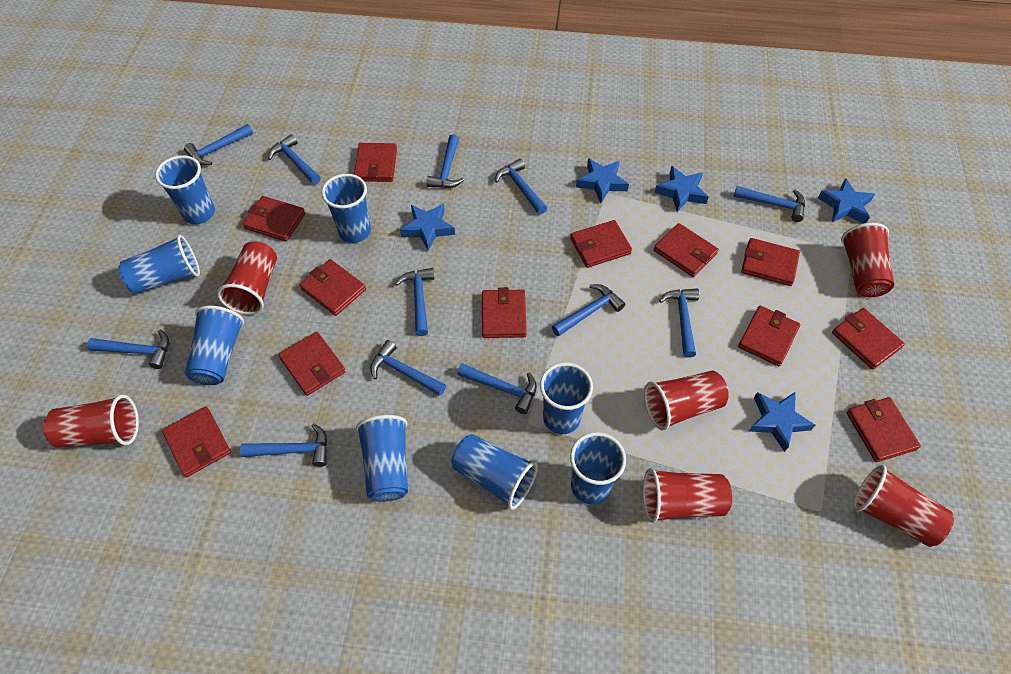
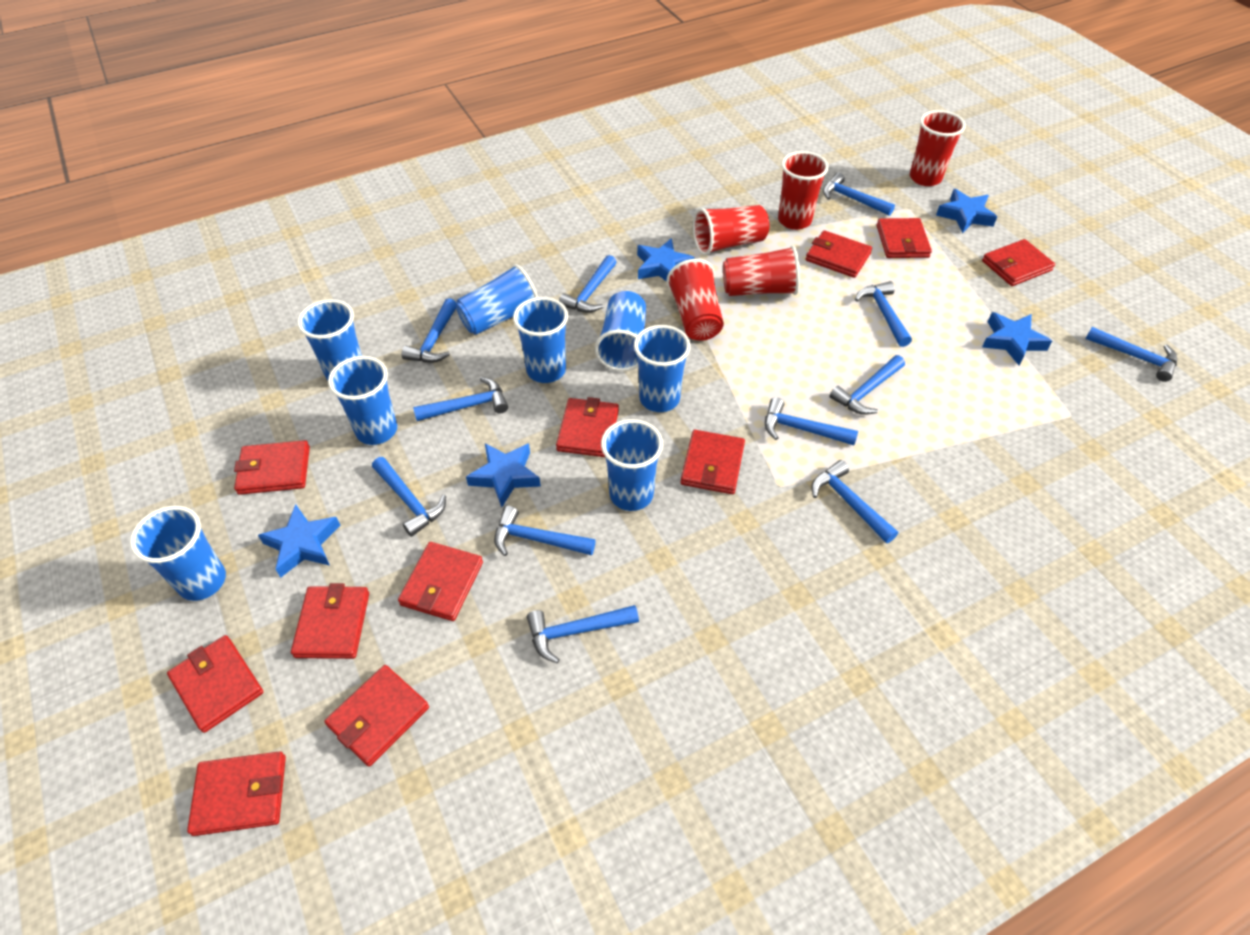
red cup: [43,395,139,448] [217,241,277,315] [643,468,732,523] [644,370,729,430] [841,223,894,297] [853,465,954,547] = 6 -> [667,259,724,341] [693,205,769,255] [723,246,800,296] [778,151,829,230] [910,110,966,186] = 5
red wallet: [162,406,231,477] [242,196,305,242] [279,332,346,396] [300,259,366,316] [354,143,397,182] [482,287,527,338] [570,220,632,268] [654,223,719,277] [738,306,800,367] [741,238,800,286] [832,308,905,370] [846,397,921,462] = 12 -> [167,635,263,733] [187,751,286,836] [234,440,310,495] [291,583,369,659] [324,665,429,767] [398,542,483,621] [556,397,619,457] [681,430,745,494] [806,230,872,278] [877,218,932,258] [982,239,1055,286] = 11

